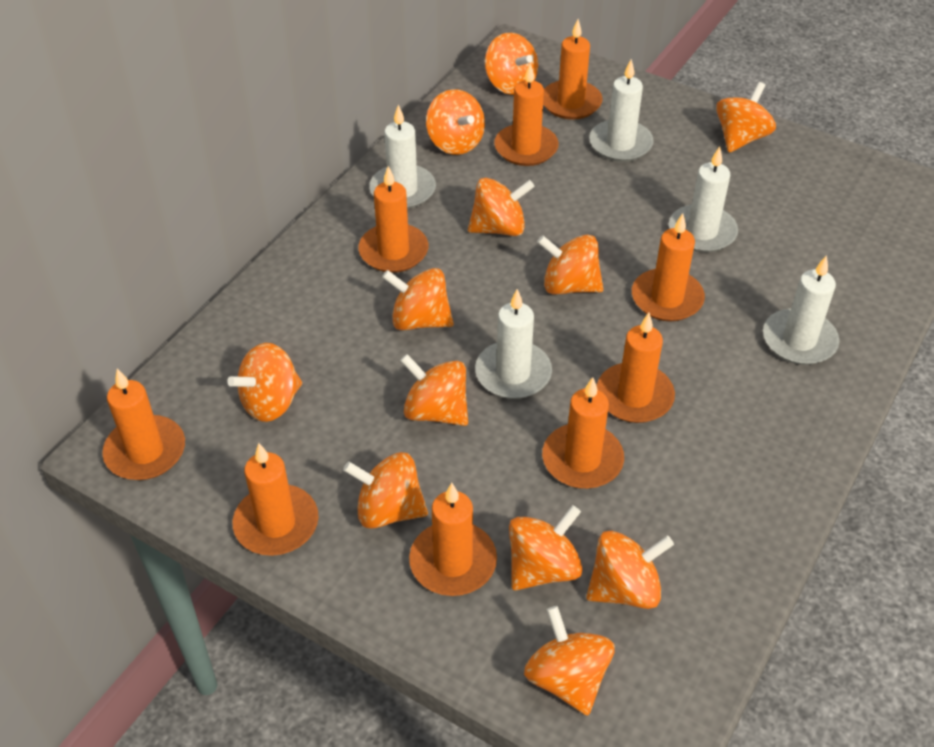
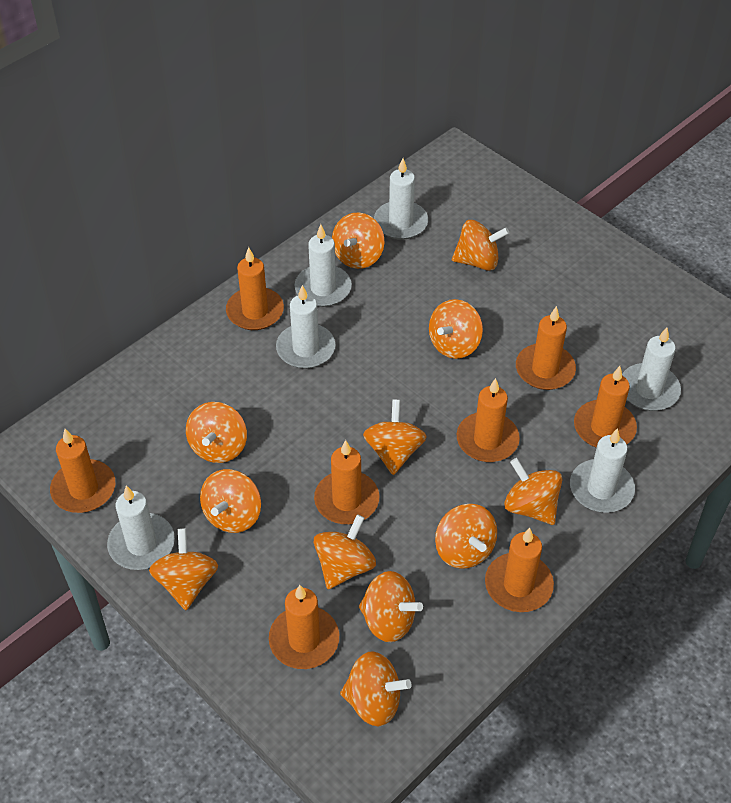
orange candle: [102,369,185,480] [233,443,319,556] [358,166,428,273] [409,483,497,596] [494,63,559,166] [542,377,624,489] [543,19,603,120] [597,313,675,423] [632,213,705,322] = 9 -> [50,429,115,513] [226,247,284,330] [269,585,339,669] [314,440,379,524] [457,378,520,462] [485,528,554,612] [516,306,576,390] [574,366,637,448] = 8
white candle: [369,105,436,209] [475,289,552,399] [589,59,654,162] [669,146,738,252] [763,255,840,365] = 5 -> [107,486,175,570] [276,285,335,369] [295,224,352,307] [374,158,428,240] [570,428,635,513] [622,327,681,411] = 6

